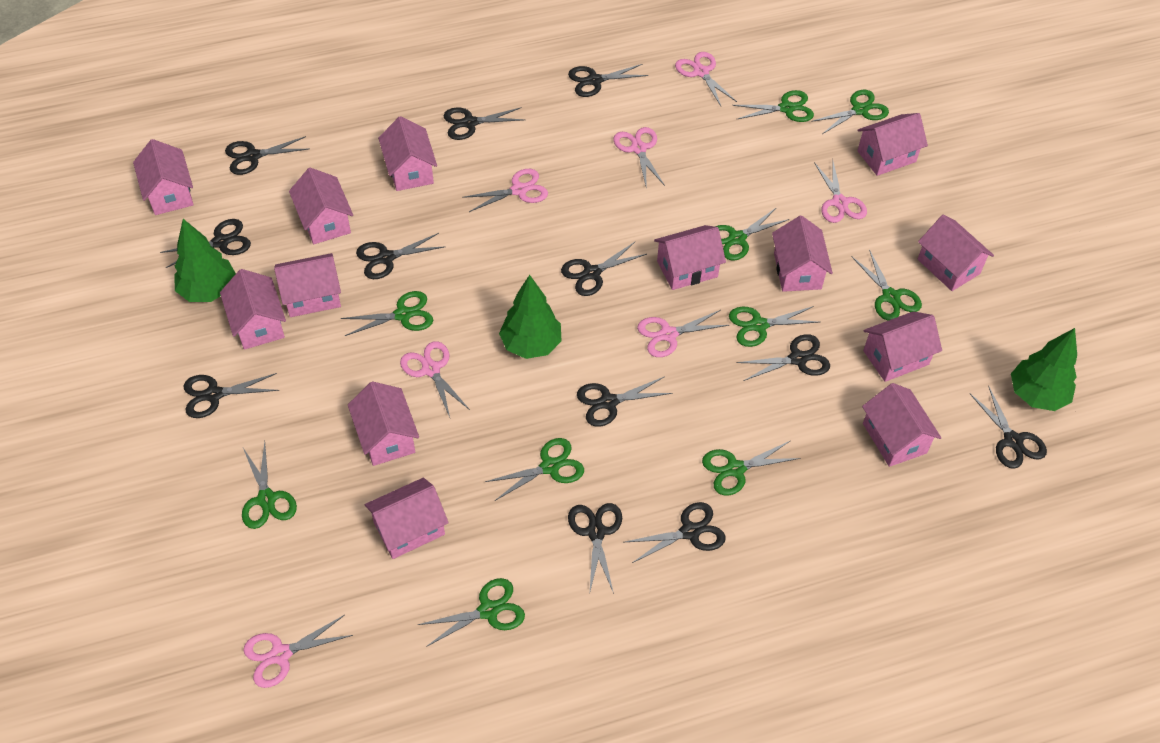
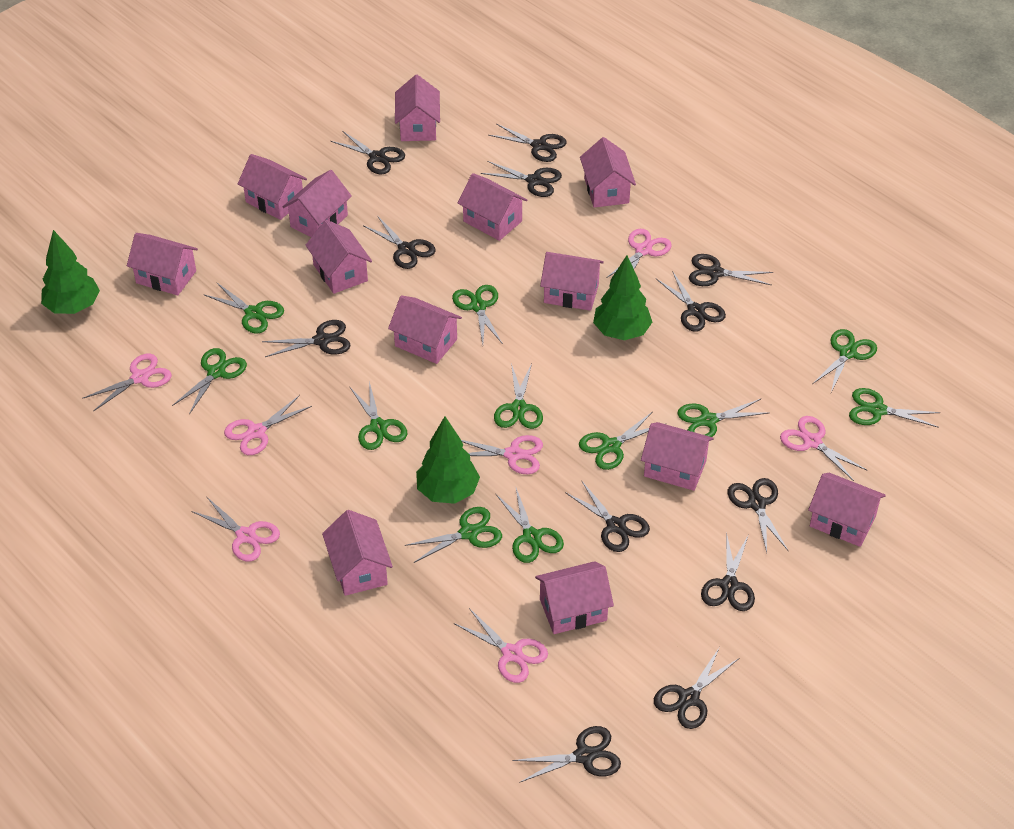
green scissors: [242,442,297,529] [341,291,433,336] [418,578,525,647] [485,438,584,501] [702,441,801,496] [715,207,789,261] [729,306,819,347] [733,90,814,122] [811,90,889,134] [852,249,922,321] = 10 -> [172,348,247,414] [203,282,284,334] [350,381,407,450] [405,507,502,563] [452,285,503,344] [494,363,543,429] [496,486,564,563] [579,412,652,470] [677,399,768,437] [812,329,877,392] [849,388,940,428] = 11

